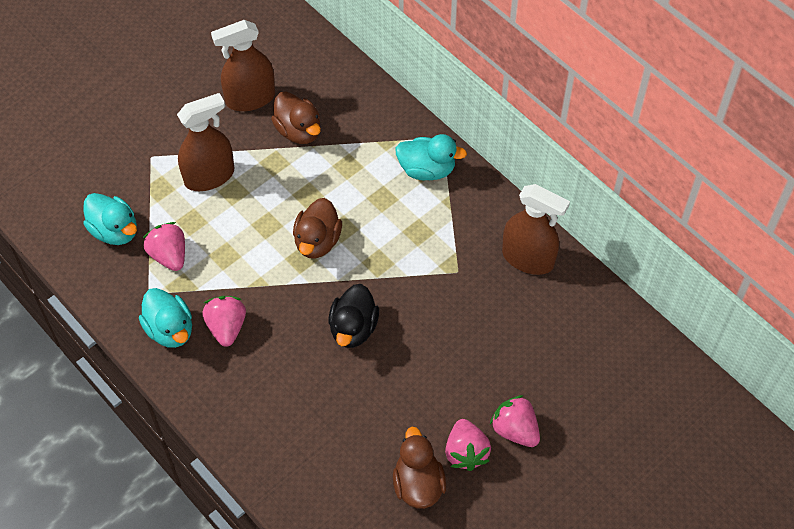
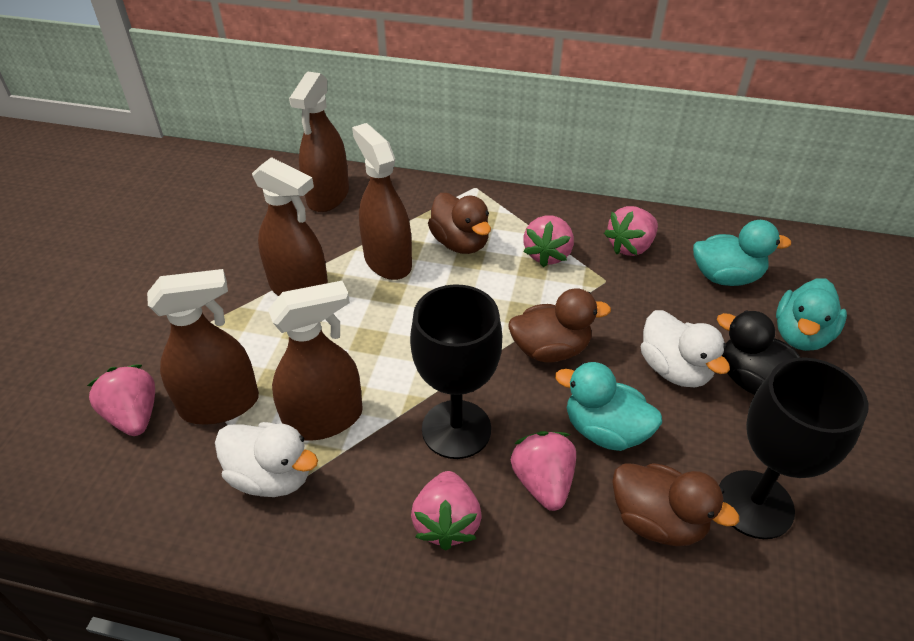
black goblet: none = 0 -> [410,284,502,459] [719,357,868,539] = 2
brown spray bottle: [177,93,234,191] [211,20,275,111] [502,184,570,275] = 3 -> [147,269,259,425] [252,157,328,296] [268,281,363,441] [289,71,349,212] [352,123,412,280] = 5
pink strawberry: [143,222,185,271] [202,296,246,347] [445,419,491,471] [490,395,540,447] = 4 -> [87,364,155,436] [411,471,481,550] [511,431,576,511] [523,215,574,267] [604,206,658,256] = 5
white duck: none = 0 -> [215,422,318,497] [641,310,730,387] = 2

